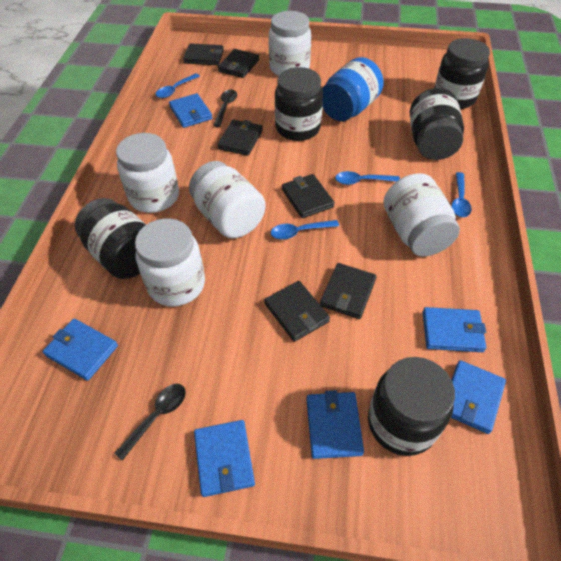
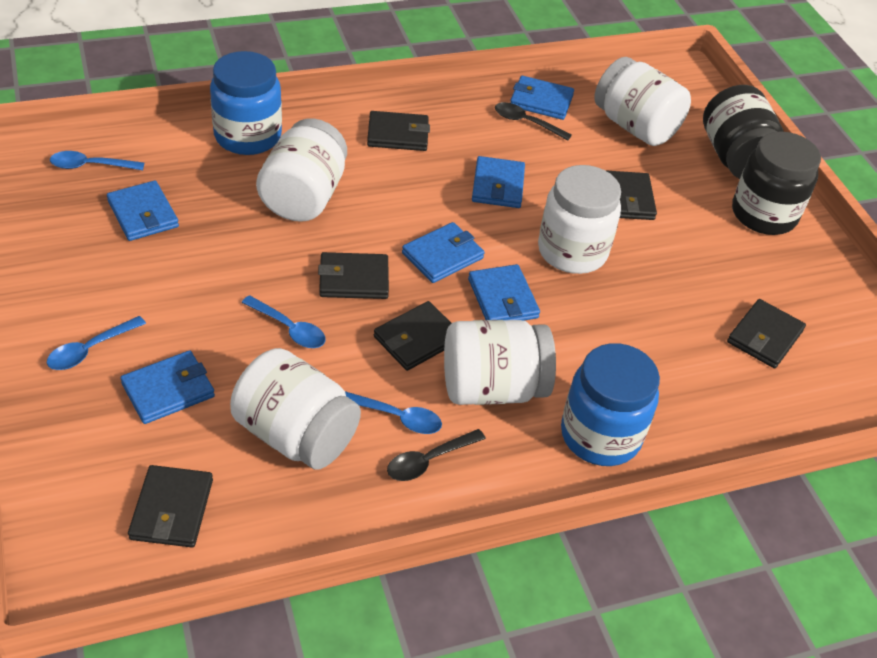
black jar: [75,198,146,279] [275,67,323,141] [368,357,455,456] [410,88,464,160] [434,38,490,109] = 5 -> [703,85,784,179] [732,131,821,235] = 2
blue jar: [322,57,384,121] = 1 -> [210,51,282,155] [561,343,660,466] = 2

